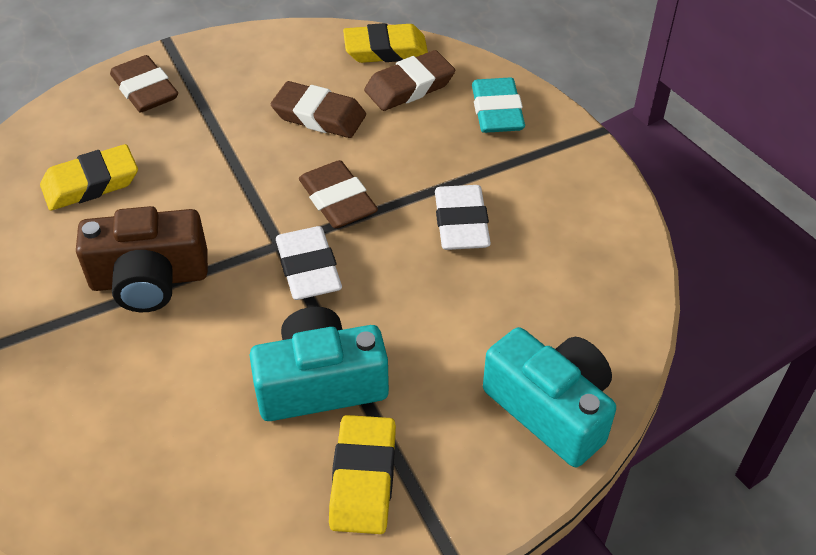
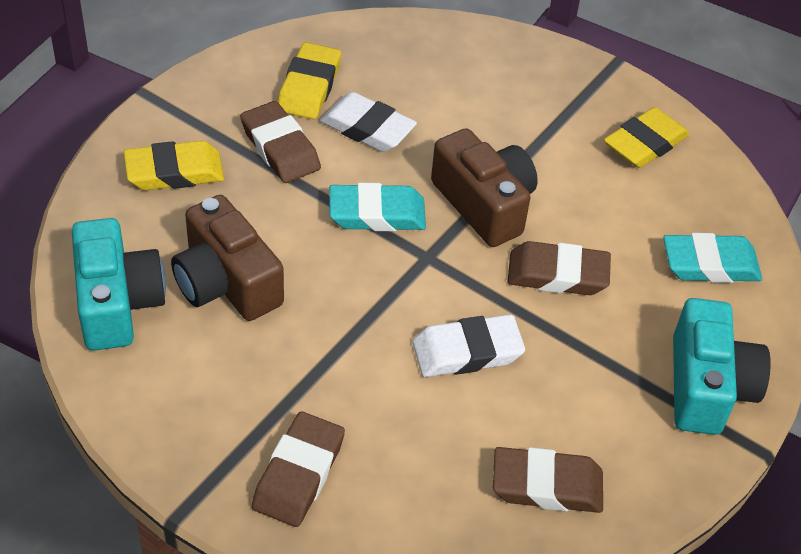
brown camera: [76,206,208,312] = 1 -> [171,195,284,321] [431,128,538,247] = 2
turquoise eraser: [472,78,525,133] = 1 -> [329,183,426,231] [663,233,762,283] = 2

